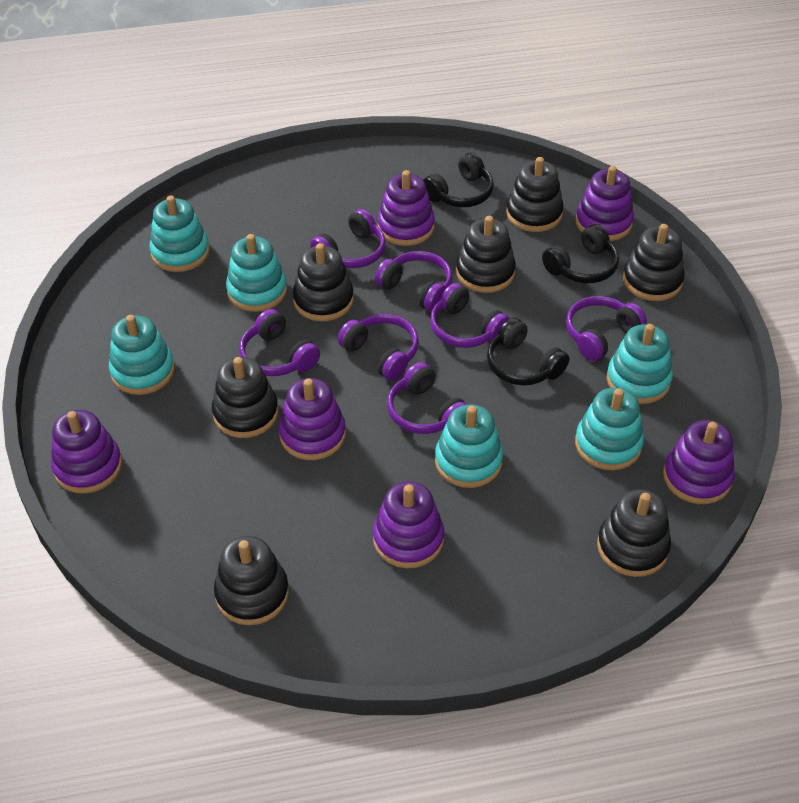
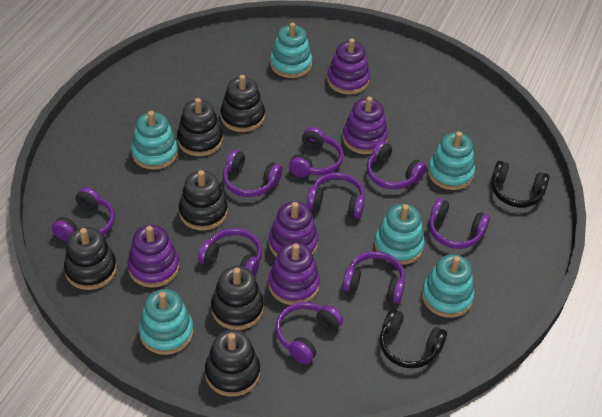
black headphones: [423,152,494,207] [487,318,569,385] [542,224,619,283] = 3 -> [380,309,447,368] [492,161,550,208] = 2
black stacking toy: [212,357,278,438] [214,536,289,625] [293,243,354,321] [456,216,516,293] [506,157,564,232] [597,489,671,577] [623,224,685,301] = 7 -> [64,227,117,290] [177,98,223,156] [179,170,228,230] [205,329,260,397] [211,266,264,330] [220,75,265,132] = 6
purple headphones: [240,309,320,376] [310,209,386,268] [337,314,419,381] [375,251,452,312] [387,362,468,434] [430,283,510,348] [566,296,647,361] = 7 -> [52,187,115,241] [198,228,262,277] [223,150,282,197] [276,302,343,364] [289,127,344,177] [307,172,365,219] [342,251,405,303] [367,141,426,189] [429,198,490,249] = 9
purple stacking toy: [51,410,122,494] [279,378,346,460] [373,481,444,569] [377,170,435,246] [575,166,634,241] [663,420,735,504] = 6 -> [127,225,179,288] [268,242,320,305] [269,202,318,257] [327,39,370,95] [342,97,388,154] = 5

